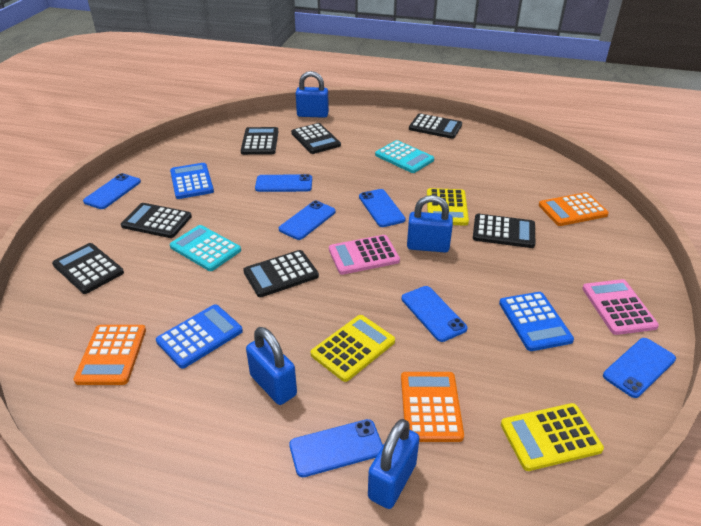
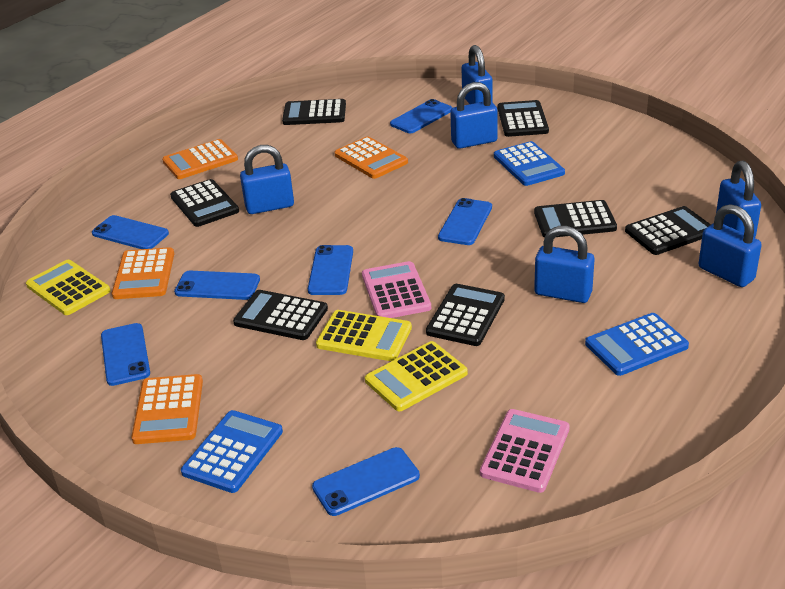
blue padlock: [246,327,297,405] [296,71,329,118] [368,419,420,509] [407,195,453,252] = 4 -> [240,145,294,214] [450,82,498,149] [462,45,493,104] [534,226,595,303] [699,204,762,287] [716,160,761,238] = 6
orange calculator: [73,325,146,385] [401,372,464,442] [539,192,609,226] = 3 -> [112,247,174,299] [131,374,203,444] [162,139,238,179] [335,136,408,179] = 4
turquoise calculator: [170,225,241,271] [375,140,434,173] = 2 -> none = 0

